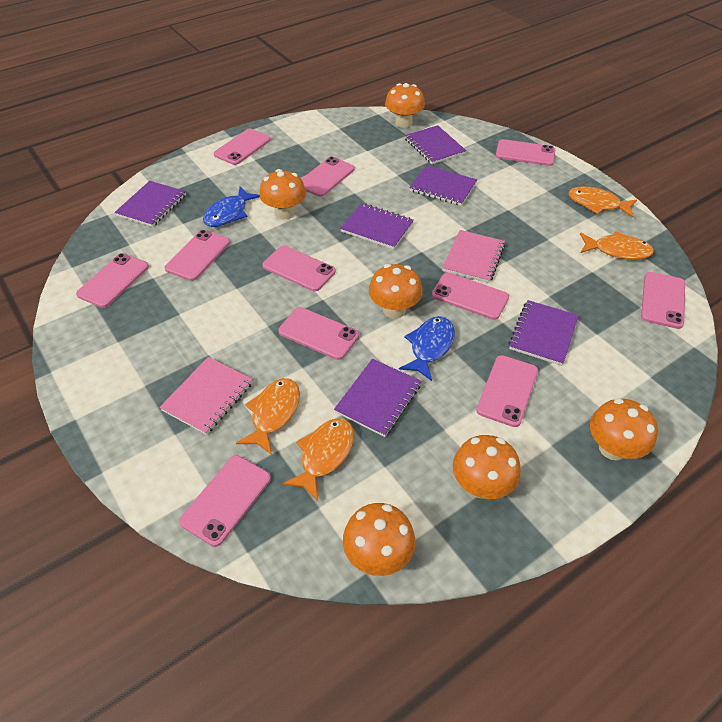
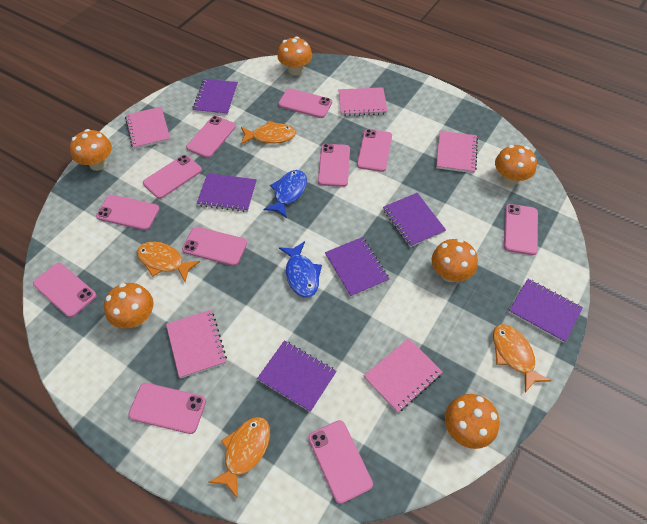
pink notebook: [159,357,253,435] [442,230,505,283] = 2 -> [125,107,171,149] [166,310,227,379] [338,87,388,116] [364,338,443,413] [436,131,478,173] = 5

